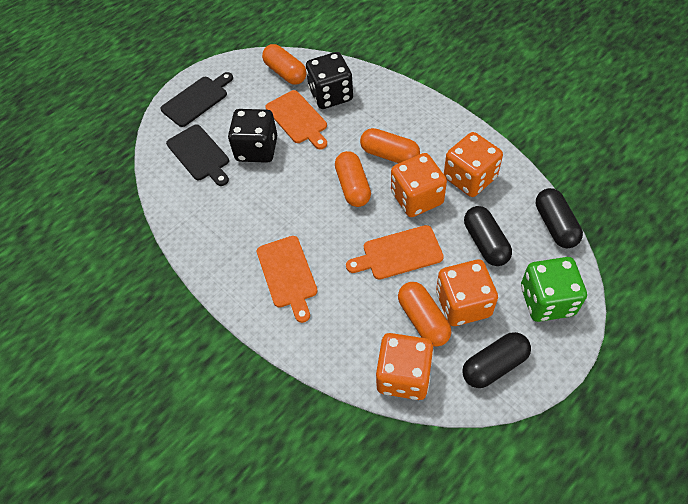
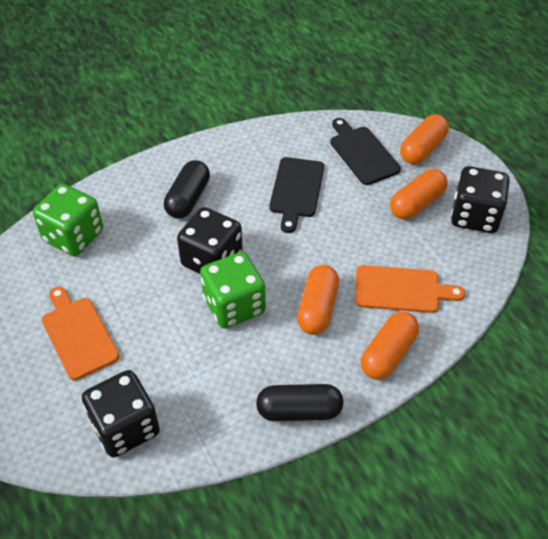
black capsule: [462,332,531,388] [464,206,512,266] [536,188,583,248] = 3 -> [164,160,210,218] [256,384,343,421] = 2
black dice: [228,109,277,163] [306,52,353,109] = 2 -> [82,370,160,458] [177,207,243,274] [451,166,510,233] = 3
green dice: [521,257,587,322] = 1 -> [33,184,103,256] [200,252,266,329] = 2
orange cutting board: [257,236,318,323] [265,90,327,150] [346,225,444,280] = 3 -> [42,287,119,380] [355,265,465,313] = 2
orange dice: [376,333,434,400] [391,153,447,217] [436,260,498,326] [444,132,503,197] = 4 -> none = 0

